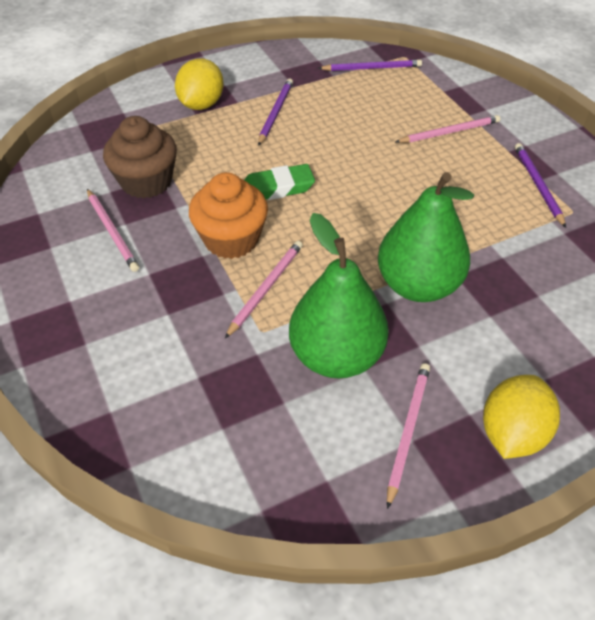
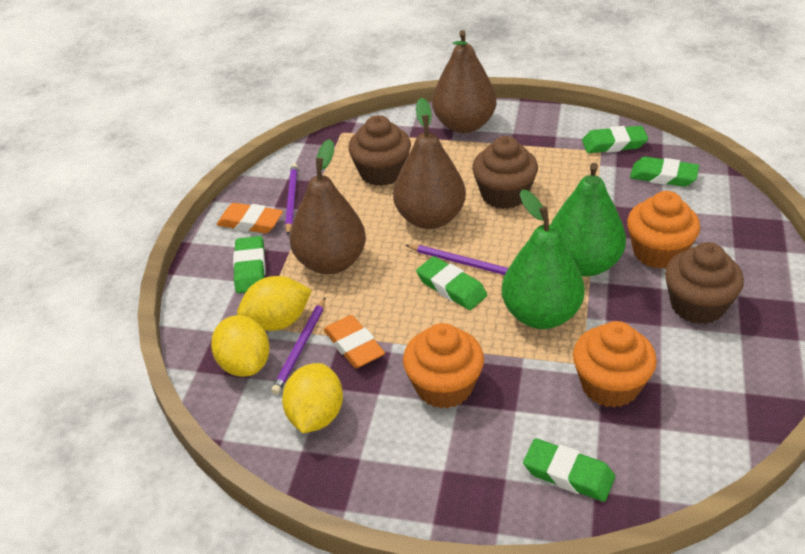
brown cupcake: [103,116,177,198] = 1 -> [348,115,411,186] [472,136,538,209] [665,242,744,324] = 3
brown pear: none = 0 -> [290,139,366,274] [393,98,466,229] [432,30,497,133] = 3
green eraser: [244,164,315,200] = 1 -> [233,236,265,293] [416,256,487,310] [523,438,615,502] [582,126,648,153] [630,157,699,187] = 5
orange cupcake: [189,172,268,259] = 1 -> [403,323,484,409] [573,321,657,408] [627,191,700,269] = 3
orange eraser: none = 0 -> [216,203,283,233] [324,315,385,368] = 2
pink pencil: [87,189,139,272] [225,241,303,338] [387,363,430,509] [396,115,500,143] = 4 -> none = 0
yellow lemon: [175,58,224,110] [483,375,560,459] = 2 -> [211,315,270,377] [237,276,312,331] [282,363,343,433] = 3

